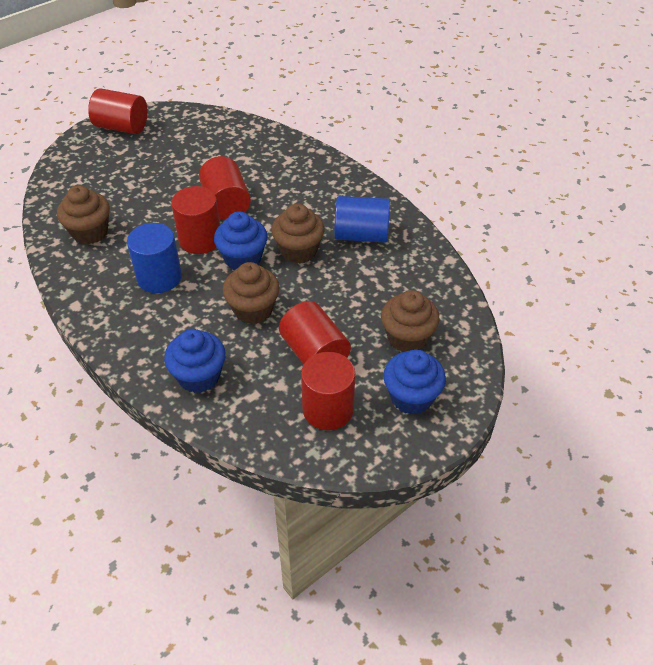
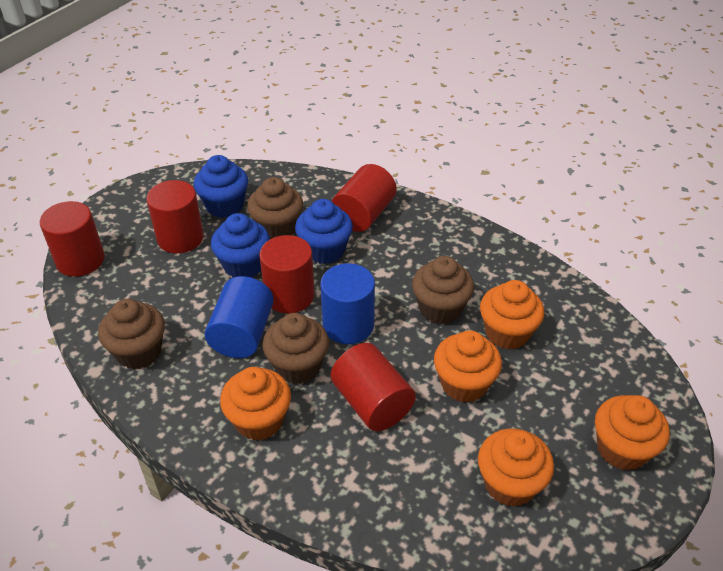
orange cupcake: none = 0 -> [220,367,291,440] [434,330,502,403] [478,428,554,507] [480,280,544,350] [595,395,670,471] = 5

